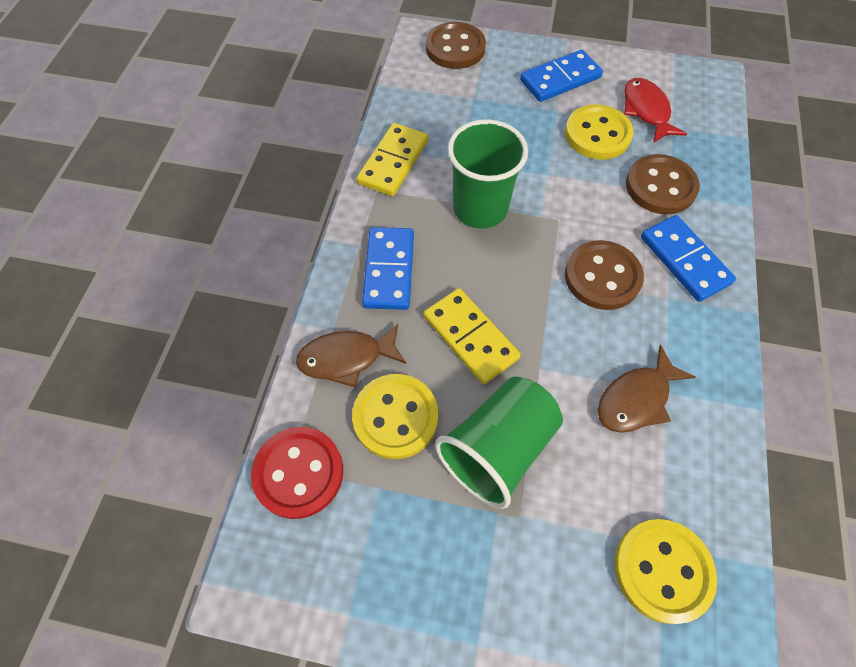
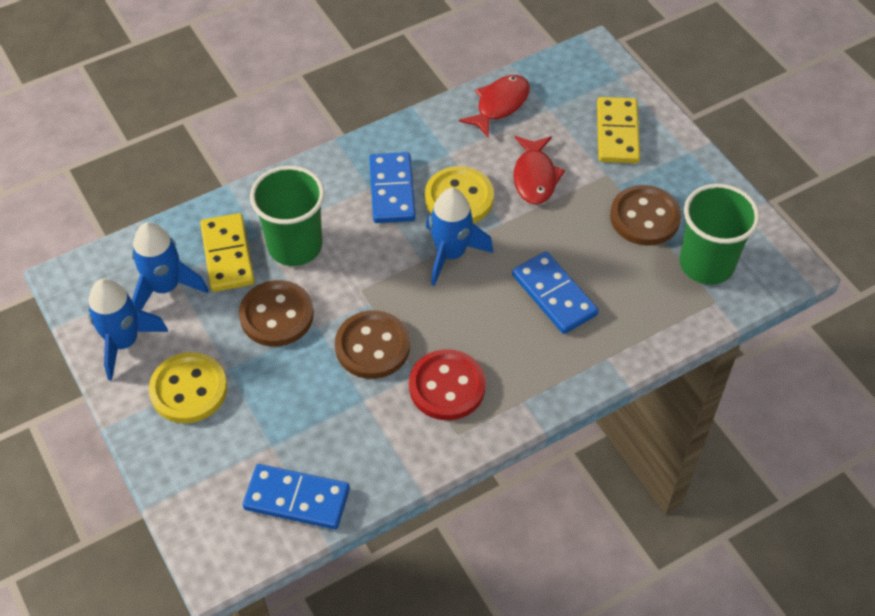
blue rocket: none = 0 -> [87,279,168,381] [132,222,208,310] [426,188,494,286] = 3
brown fish: [296,324,407,387] [598,345,695,433] = 2 -> none = 0
red fish: [624,78,687,143] = 1 -> [459,75,530,137] [513,136,565,205] = 2
yellow button: [352,374,438,459] [565,104,634,160] [615,519,717,624] = 3 -> [149,352,227,423] [425,166,494,223] = 2

